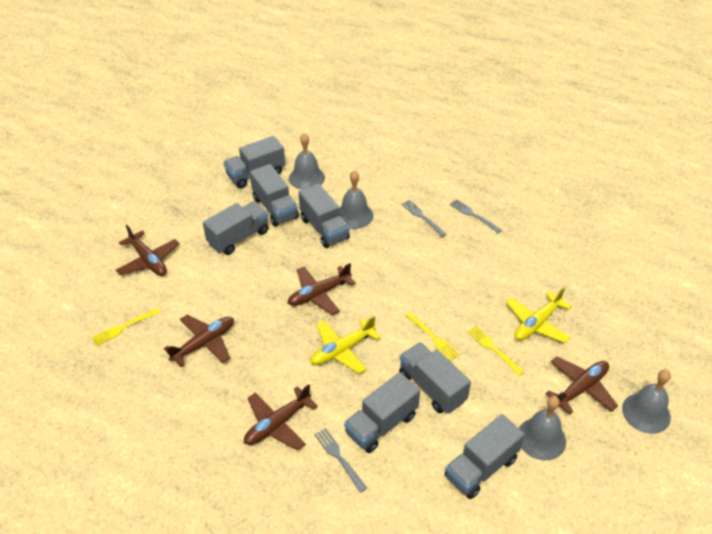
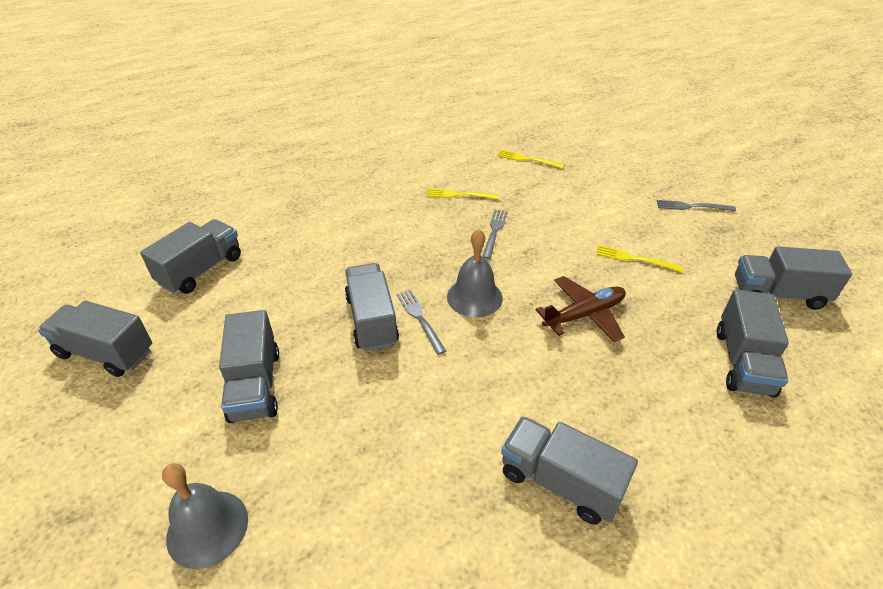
brown plane: [116,225,180,276] [164,314,234,367] [244,384,318,451] [288,263,356,315] [545,357,618,414] = 5 -> [536,276,626,342] = 1
grey bell: [289,133,325,190] [340,170,374,229] [519,396,566,460] [622,370,671,434] = 4 -> [162,463,248,569] [447,229,503,318] = 2
yellow plane: [310,316,381,374] [506,287,572,343] = 2 -> none = 0

